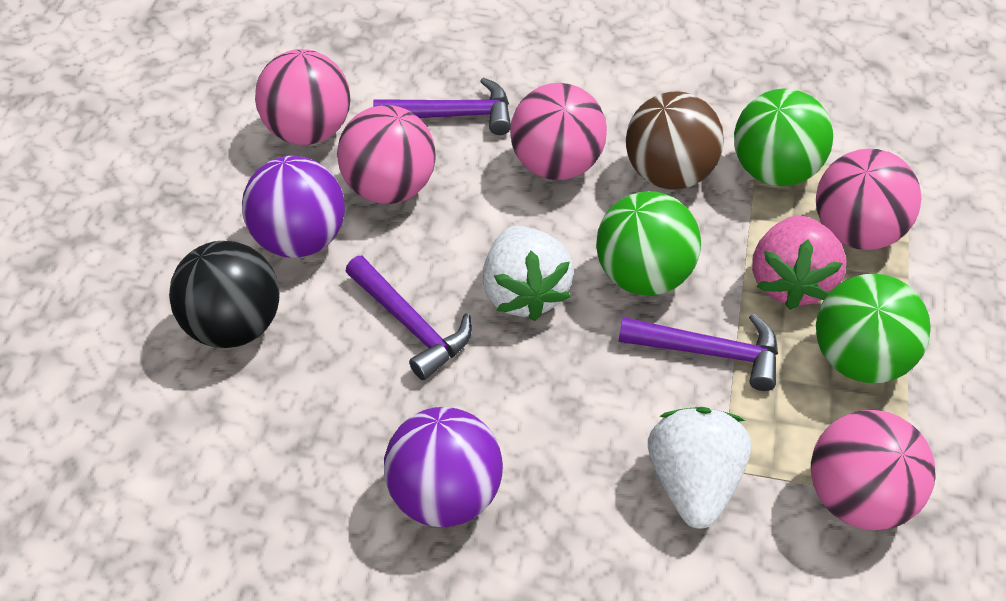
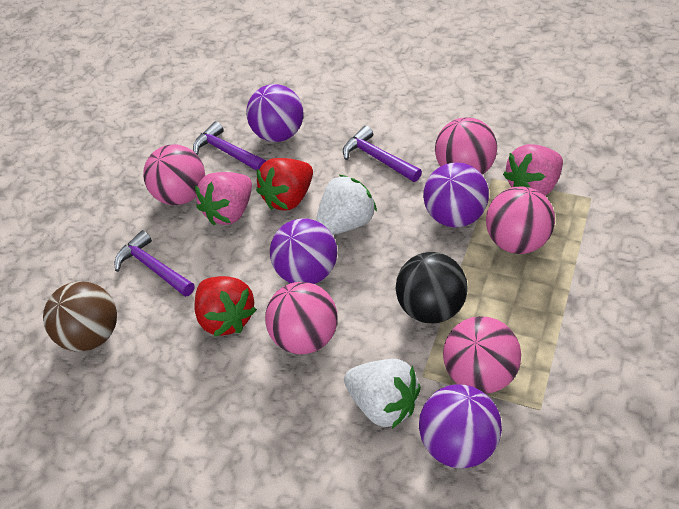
green ball: [596,191,701,296] [734,88,833,186] [816,274,931,383] = 3 -> none = 0
pink strawberry: [752,215,846,310] = 1 -> [195,172,252,225] [503,144,563,196] = 2
purple ball: [242,156,345,258] [384,407,503,527] = 2 -> [246,84,304,142] [270,218,337,284] [419,384,502,468] [423,162,489,228] = 4
red strawberry: none = 0 -> [194,276,257,337] [256,158,313,210] = 2

